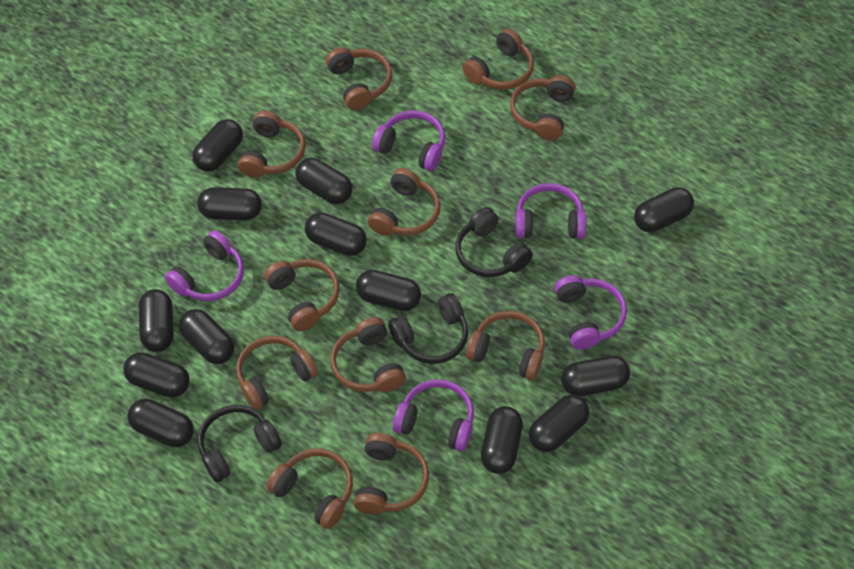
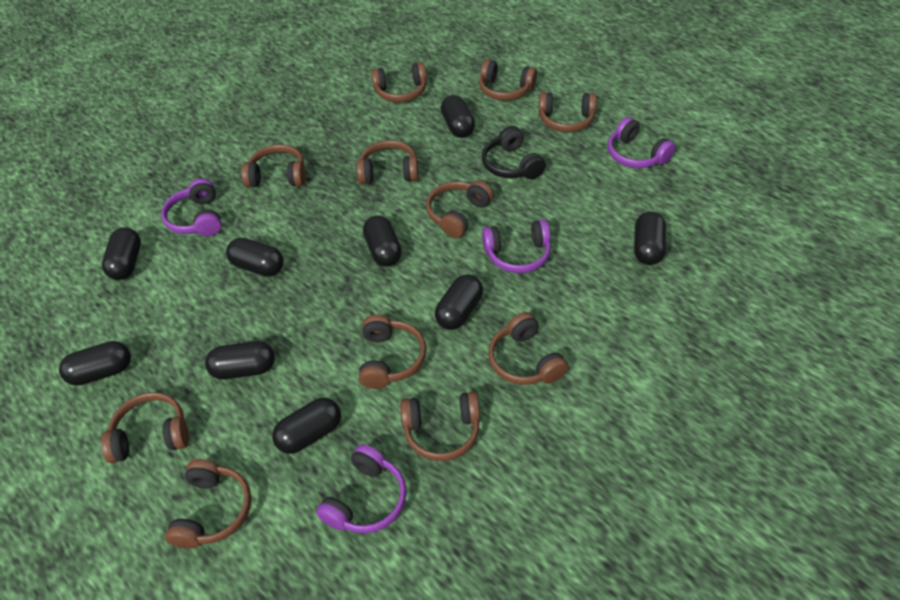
black capsule: [123,352,190,397] [127,399,194,447] [139,289,174,352] [179,309,235,364] [192,119,243,172] [197,187,262,220] [295,158,353,204] [305,212,367,256] [356,270,421,311] [481,406,523,474] [529,395,589,452] [561,356,630,396] [634,187,694,233] = 13 -> [59,341,131,386] [102,227,141,280] [205,341,275,380] [226,238,284,276] [272,398,341,454] [363,215,402,267] [435,274,483,330] [441,95,475,138] [634,212,666,265] = 9
black headphones: [198,405,282,483] [388,293,468,364] [455,207,533,277] = 3 -> [482,126,546,179] = 1
purple headphones: [165,230,244,301] [372,110,445,171] [393,379,474,451] [515,183,586,239] [554,275,627,350] = 5 -> [161,178,222,236] [316,444,407,533] [482,219,551,273] [608,117,676,168] = 4

